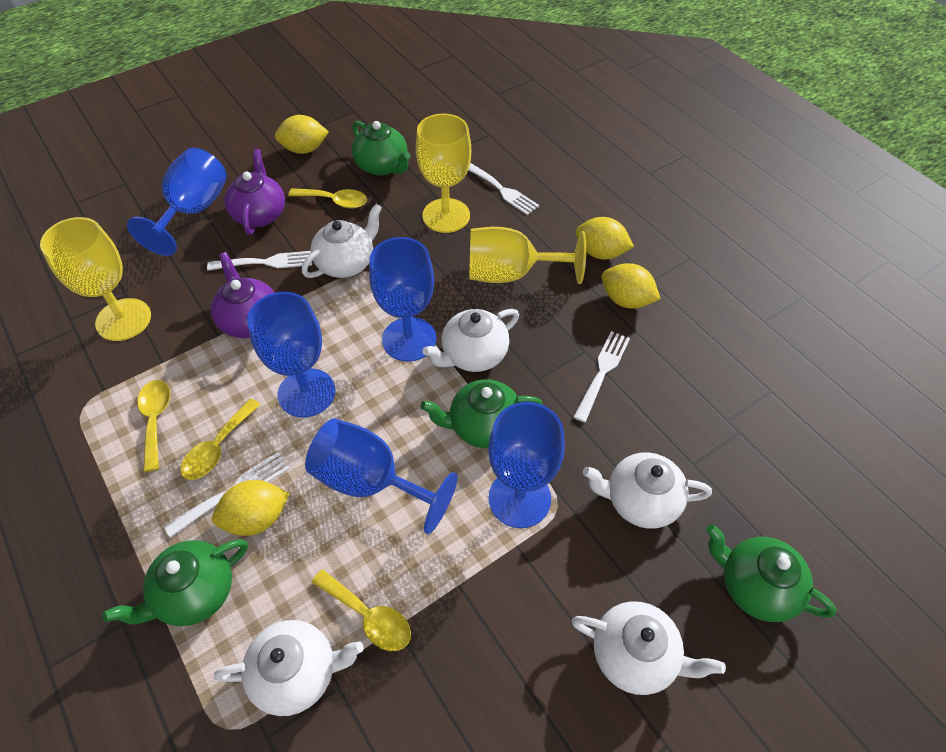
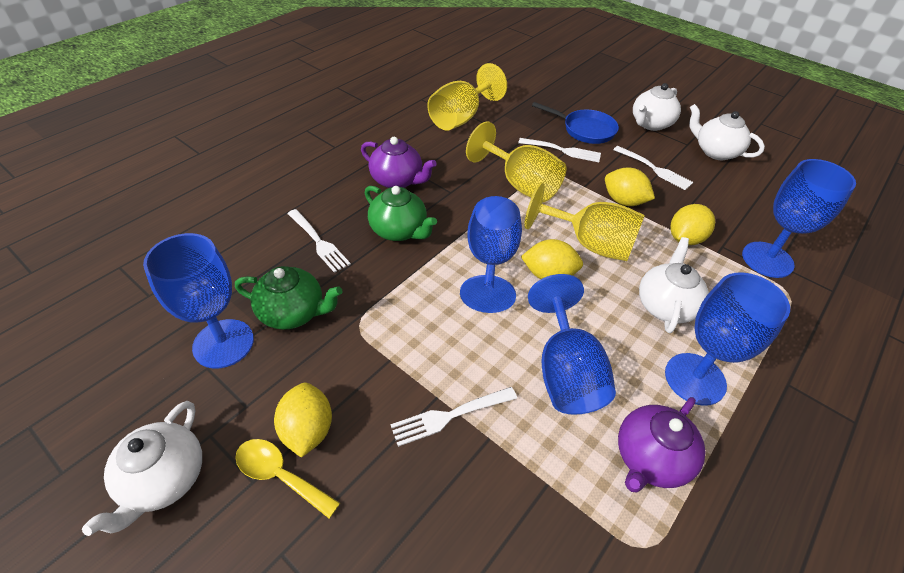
blue pan: none = 0 -> [532,102,619,144] = 1
green teapot: [103,539,248,626] [352,121,411,176] [421,379,543,448] [706,524,837,622] = 4 -> [235,266,342,330] [365,186,437,241] = 2
white teapot: [214,620,364,716] [302,204,382,278] [422,309,519,372] [571,601,726,695] [583,452,712,529] = 5 -> [82,401,202,536] [633,83,681,131] [639,237,709,333] [689,104,765,160] = 4
yellow spoon: [137,380,170,472] [180,398,261,480] [288,188,367,208] [312,569,411,651] = 4 -> [235,439,340,519] = 1

